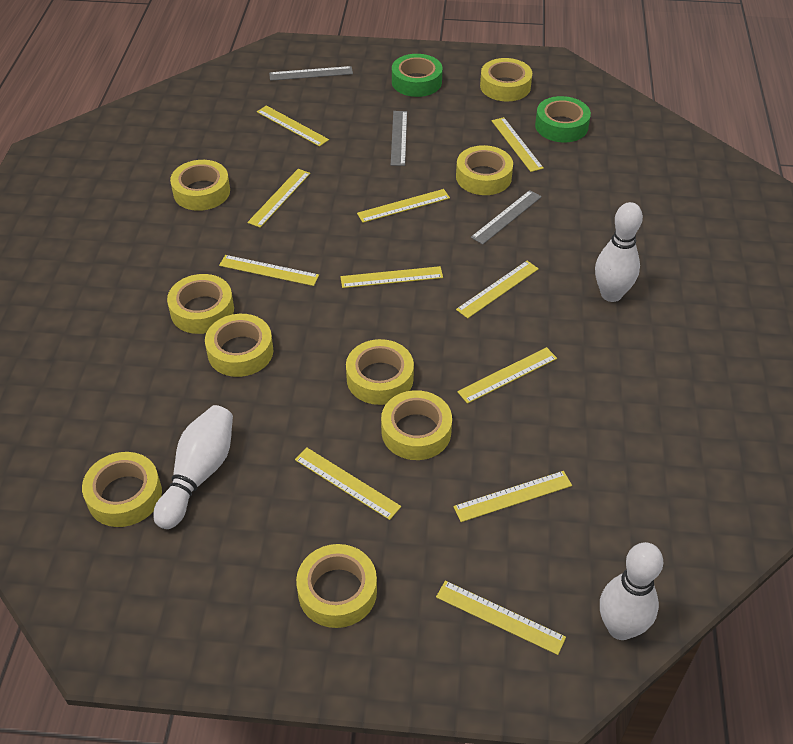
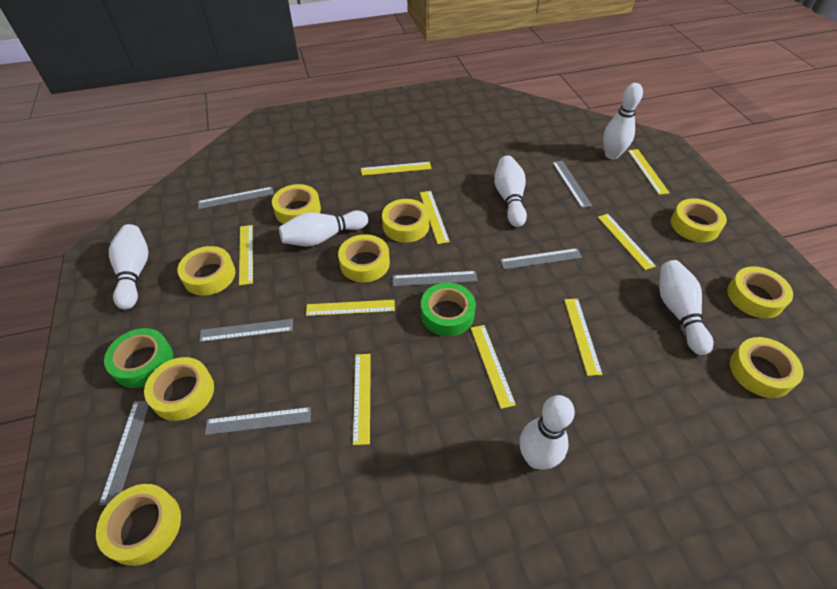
grey ruler: [269,66,353,81] [391,111,407,166] [471,190,542,245] = 3 -> [99,401,149,505] [198,187,274,209] [199,319,293,342] [205,407,311,435] [392,271,478,286] [500,248,582,269] [552,161,593,208] = 7
white bowling pin: [153,405,233,529] [595,202,643,302] [600,542,663,640] = 3 -> [109,224,149,310] [279,210,368,246] [494,156,527,227] [520,395,575,469] [603,83,643,160] [659,260,713,355] = 6
yellow ruler: [219,255,319,286] [247,169,310,228] [257,105,329,147] [295,448,401,520] [340,266,443,288] [357,189,450,223] [436,581,566,655] [453,471,572,522] [456,261,539,319] [457,347,557,404] [492,117,544,172] = 11 -> [239,225,253,285] [306,300,395,316] [353,354,371,445] [361,162,432,176] [420,191,450,244] [471,325,516,409] [564,299,603,376] [598,214,656,270] [628,149,669,195] = 9

